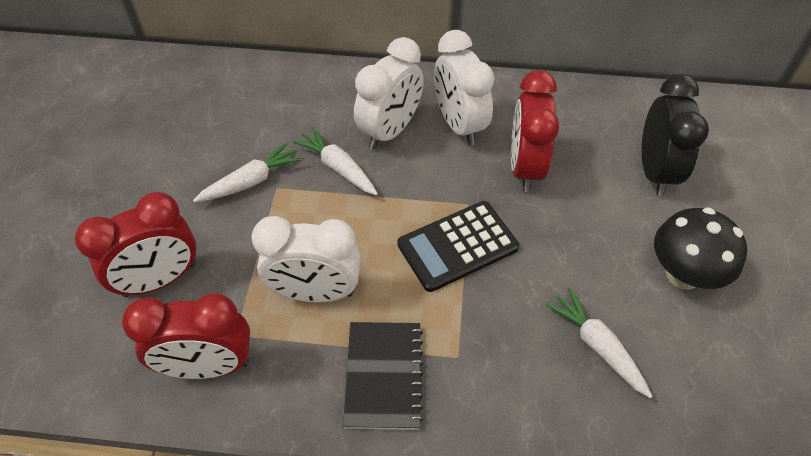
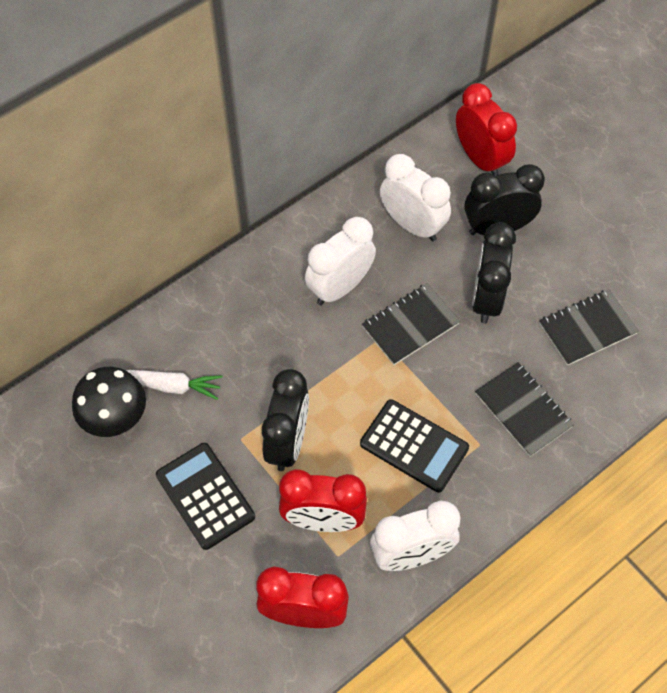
black calculator: [398,201,519,292] = 1 -> [156,443,255,550] [360,399,469,493] = 2
black clock: [642,74,709,196] = 1 -> [262,369,309,471] [465,164,545,235] [472,222,516,324] = 3
black notebook: [343,322,423,430] = 1 -> [362,283,460,365] [475,362,574,457] [539,289,639,366] = 3
white carrot: [193,142,302,203] [292,127,378,195] [545,287,653,398] = 3 -> [126,370,223,400] = 1

